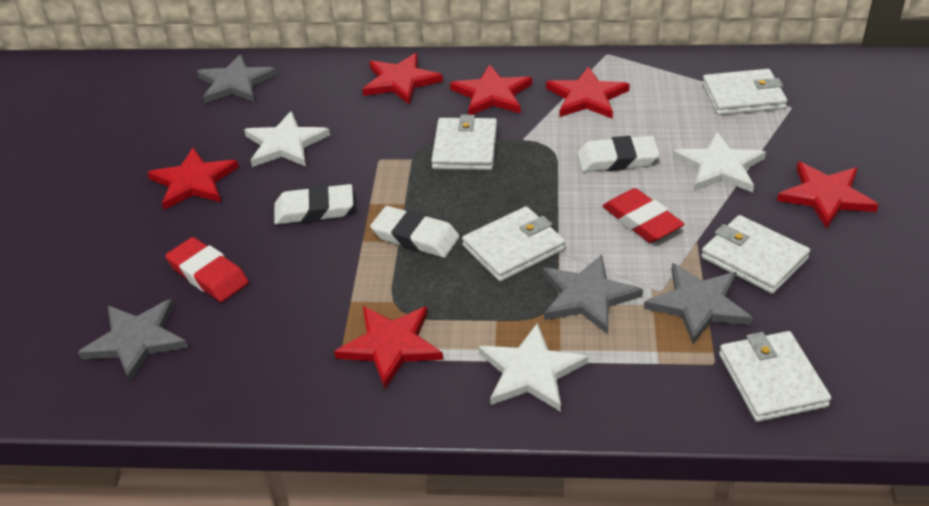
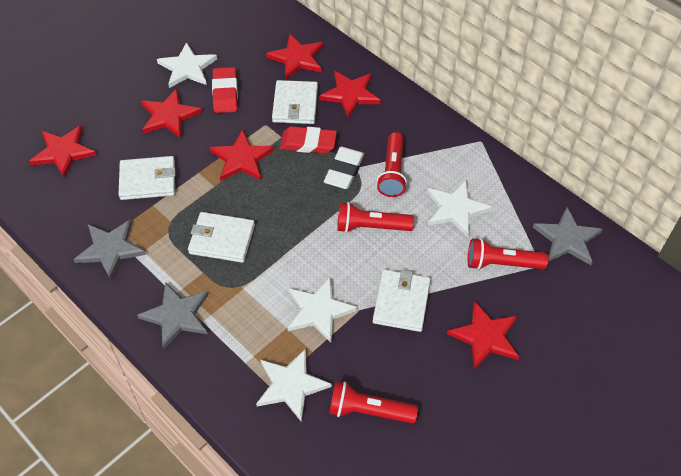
grey star: [78,299,188,382] [197,54,277,103] [543,255,643,334] [644,263,753,344] = 4 -> [73,219,146,280] [137,282,208,350] [533,207,603,265] = 3
red flashlight: none = 0 -> [329,381,418,424] [337,202,414,233] [377,132,407,197] [468,238,548,270] = 4
white eraser: [274,184,354,225] [370,206,460,258] [577,136,660,172] = 3 -> [324,147,364,189] = 1
white star: [244,111,330,167] [479,323,588,412] [673,132,766,192] = 3 -> [157,42,217,88] [256,348,332,422] [288,276,357,343] [427,180,492,237] = 4
white wallet: [431,115,497,170] [462,206,566,282] [701,215,810,294] [702,69,787,115] [719,331,831,422] = 5 -> [119,156,175,200] [188,212,255,263] [272,80,318,124] [373,270,431,332] = 4

